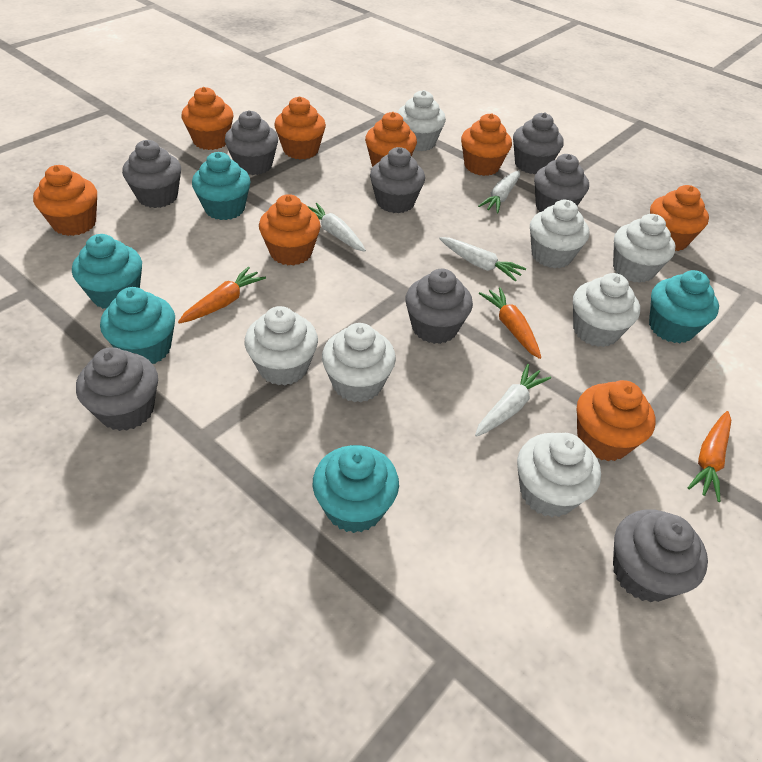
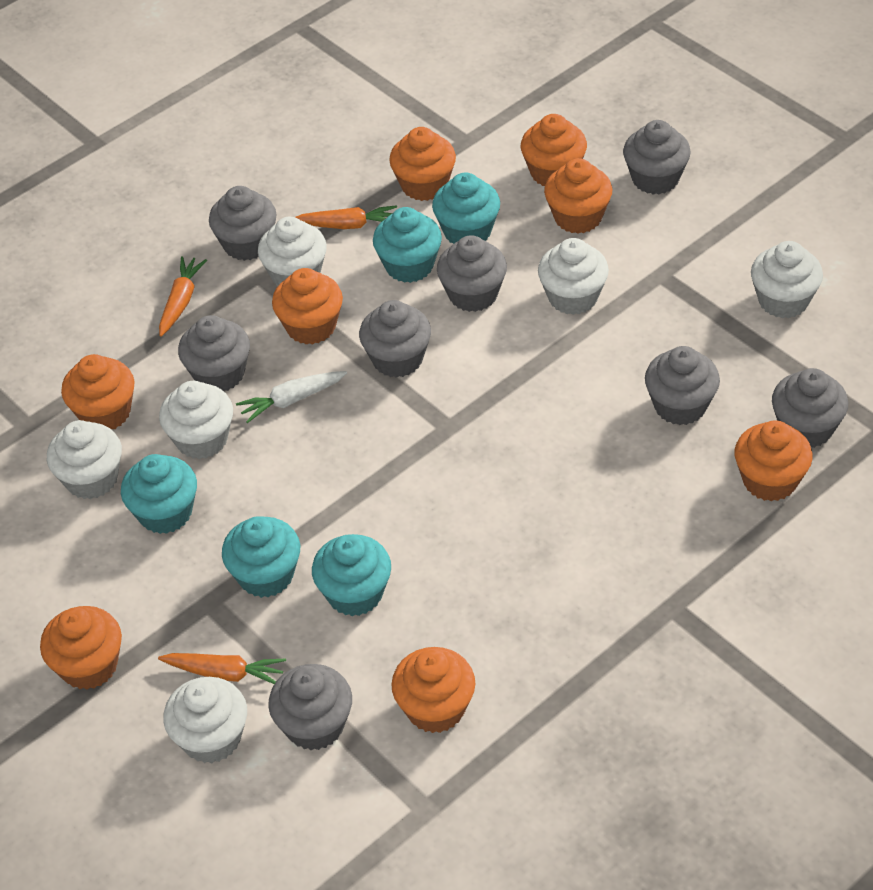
white carrot: [308,203,366,252] [439,237,526,281] [475,364,551,437] [478,170,520,213] = 4 -> [236,371,347,423] = 1
white cupcake: [245,306,318,386] [322,323,396,402] [398,90,446,151] [517,433,601,517] [530,200,589,268] [573,273,640,347] [613,214,676,283] = 7 -> [47,420,122,499] [159,381,233,459] [163,677,247,763] [258,217,327,287] [538,238,609,315] [751,241,823,318] = 6

